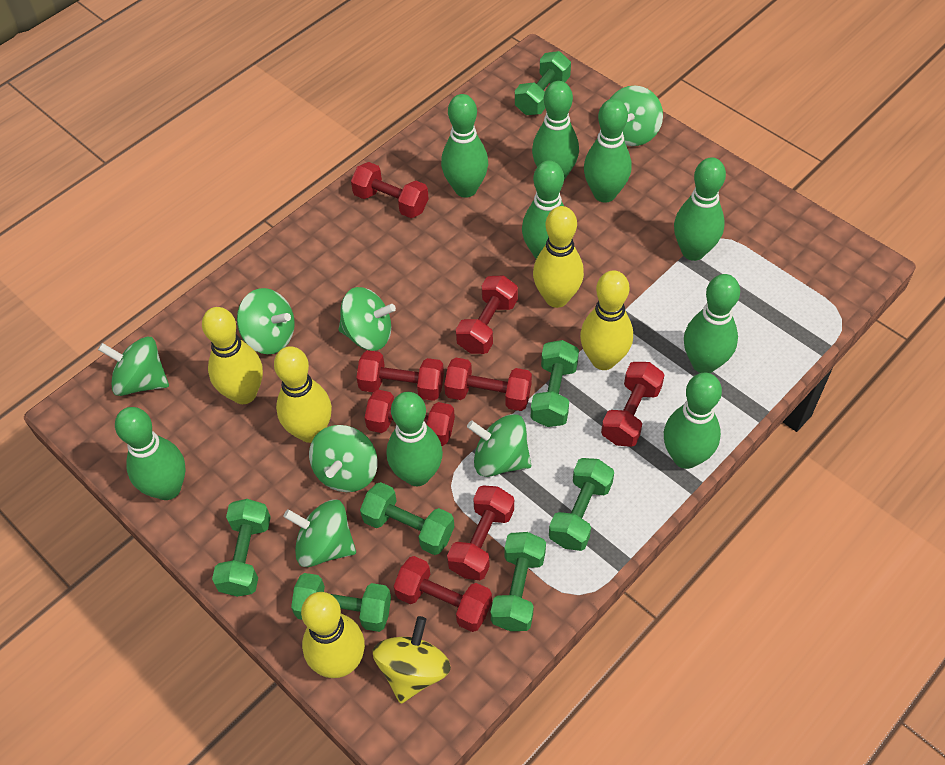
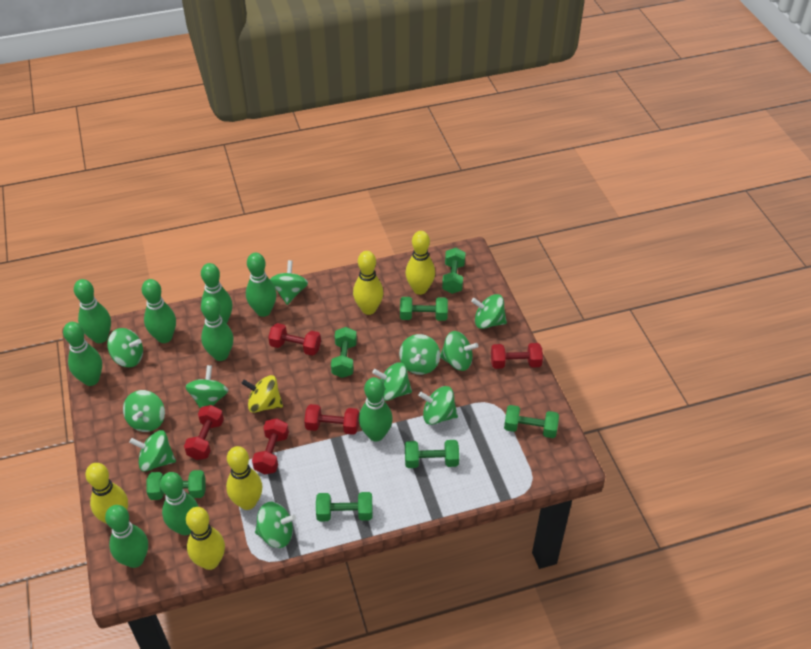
green spinning top: [98,337,169,396] [237,288,295,354] [283,499,356,567] [309,425,378,492] [339,287,396,351] [467,414,531,477] [610,85,663,146] = 7 -> [107,328,143,367] [123,390,165,432] [129,430,176,472] [185,365,229,408] [255,502,296,548] [270,260,308,305] [372,362,412,401] [399,334,440,375] [418,386,458,425] [440,331,478,371] [471,294,507,329] = 11
red dumbbell: [351,162,429,218] [356,350,444,401] [364,390,455,446] [394,556,492,632] [444,358,532,411] [447,485,514,580] [456,275,518,354] [601,362,664,447] = 8 -> [184,405,224,460] [252,418,289,475] [268,323,321,356] [304,404,359,435] [491,343,543,369] = 5

